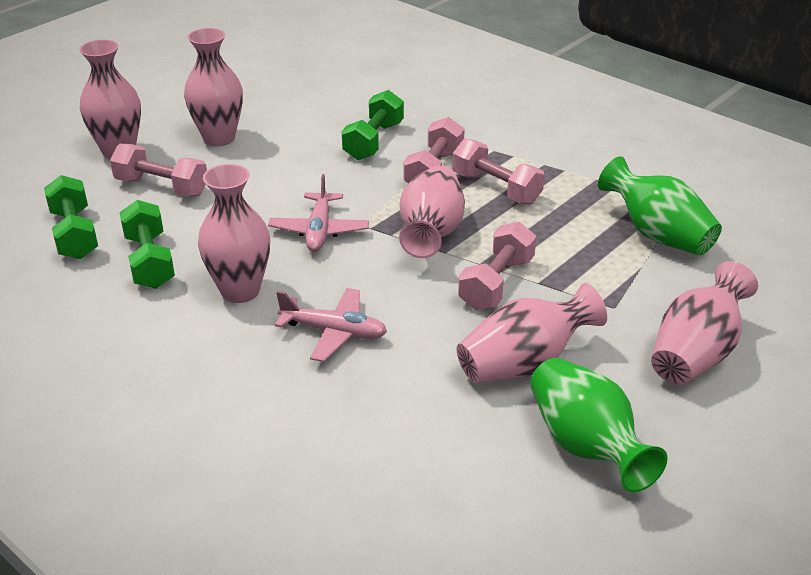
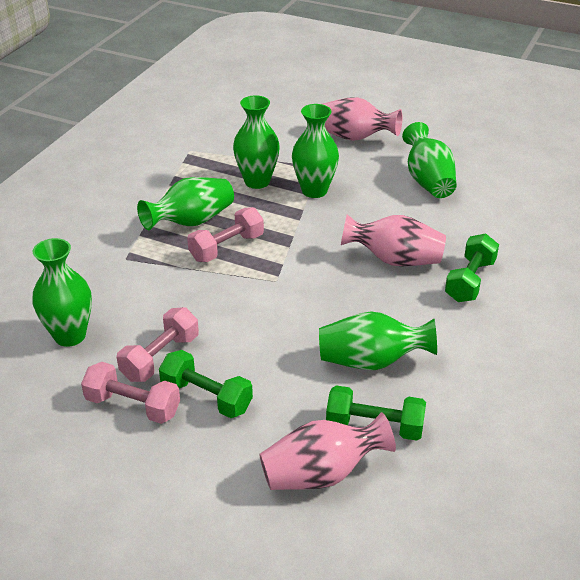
green vase: [530,358,668,492] [598,156,722,255] = 2 -> [32,238,92,347] [137,177,234,230] [233,95,280,189] [292,104,339,198] [319,311,437,370] [402,122,457,198] = 6
pink dumbbell: [110,144,207,197] [404,117,465,183] [452,138,545,205] [458,222,536,310] = 4 -> [81,362,180,424] [117,307,199,382] [187,207,264,262] = 3
pink plane: [268,174,369,252] [275,288,387,362] = 2 -> none = 0
pink vase: [79,40,141,159] [184,28,243,146] [198,164,270,303] [399,165,465,258] [457,283,607,383] [651,261,758,385] = 6 -> [259,412,396,490] [322,97,402,141] [341,214,446,266] = 3

